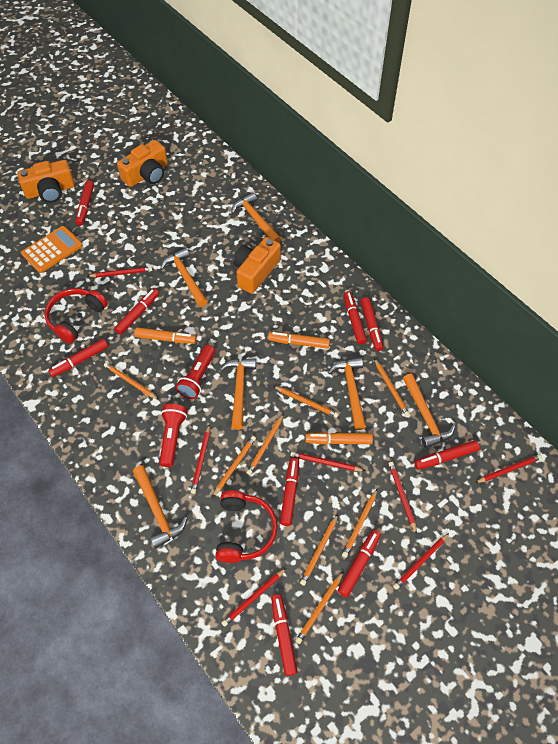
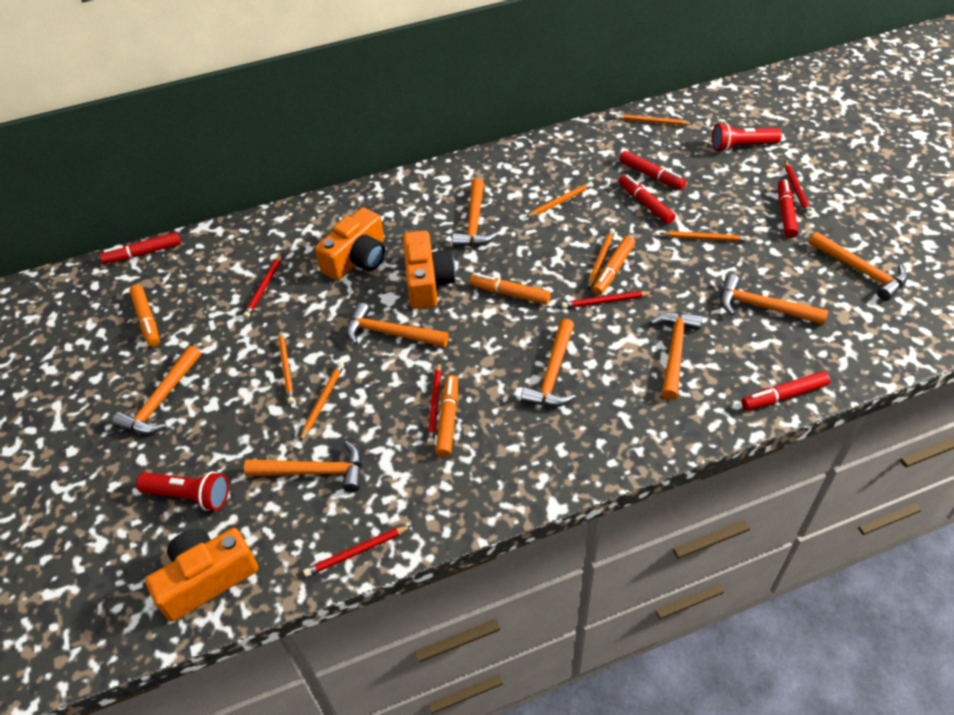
orange calculator: [21,226,83,273] = 1 -> none = 0
orange hammer: [133,465,187,549] [160,248,208,307] [220,358,256,430] [231,192,281,242] [328,357,366,430] [403,374,455,448] = 6 -> [112,346,201,434] [244,441,362,492] [346,303,449,347] [452,178,498,247] [521,319,576,407] [650,312,702,400] [721,274,828,325] [809,232,907,301] = 8
orange marker: [135,327,197,344] [268,332,330,349] [305,432,373,445] = 3 -> [129,284,160,347] [436,375,458,457] [470,273,551,305] [592,236,635,295] = 4
orange pencil: [104,362,159,400] [212,436,256,498] [247,414,284,475] [273,386,339,418] [295,571,344,644] [300,514,338,586] [342,489,377,558] [374,358,410,417] = 8 -> [278,330,295,404] [300,362,344,442] [526,181,593,217] [588,228,615,289] [615,114,693,125] [659,231,750,242] = 6
red headphones: [44,288,108,344] [215,490,278,563] = 2 -> none = 0
red marker: [48,339,108,377] [75,180,94,225] [114,288,159,335] [271,594,298,676] [280,458,299,526] [338,530,381,597] [343,291,367,344] [361,297,383,351] [414,440,480,470] = 9 -> [100,232,181,264] [619,175,676,224] [620,151,686,190] [741,371,830,410] [778,179,798,238] = 5
red pencil: [88,267,153,277] [191,424,210,494] [221,568,286,627] [290,451,365,471] [389,462,417,534] [393,533,449,590] [475,454,542,483] = 7 -> [243,253,282,318] [303,525,412,577] [427,362,441,445] [561,291,654,309] [785,161,812,217] = 5

